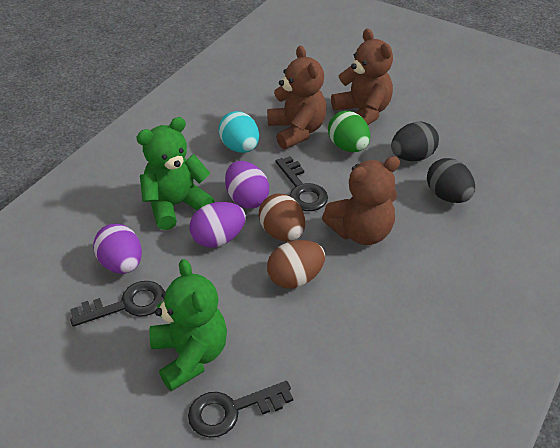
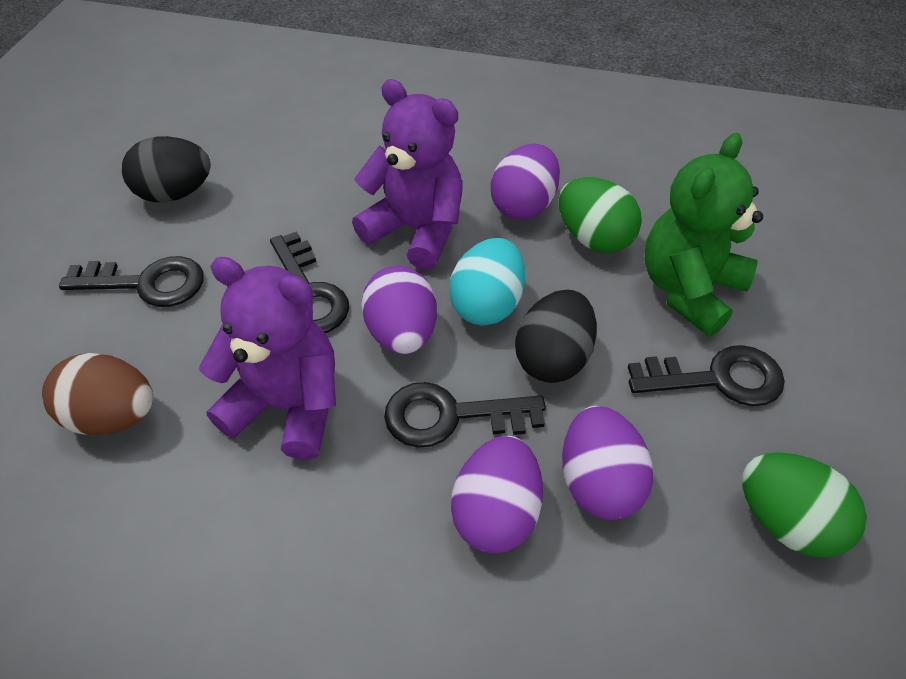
black key: [70,281,165,327] [188,381,293,438] [276,156,328,211] = 3 -> [59,256,204,307] [270,231,349,333] [384,382,546,448] [628,345,785,406] = 4
brown egg: [259,194,305,242] [267,240,325,289] = 2 -> [42,353,153,435] = 1
brown teddy bear: [267,45,327,149] [322,156,400,245] [331,29,393,125] = 3 -> none = 0
green egg: [328,111,370,152] = 1 -> [559,177,642,253] [742,452,867,558] = 2
green teddy bear: [136,117,214,230] [149,259,227,391] = 2 -> [644,133,763,337] = 1
purple egg: [93,224,142,274] [190,202,246,248] [225,161,269,209] = 3 -> [361,266,437,354] [451,436,543,553] [491,144,560,219] [562,406,653,520] = 4
purple teddy bear: none = 0 -> [199,257,336,460] [352,79,463,270] = 2

